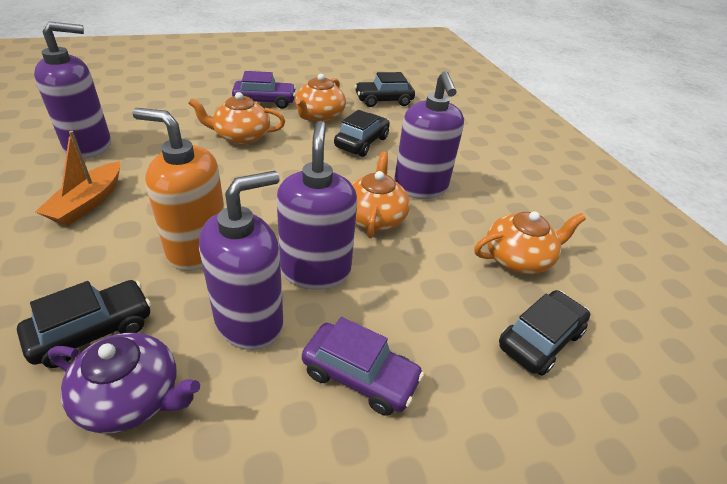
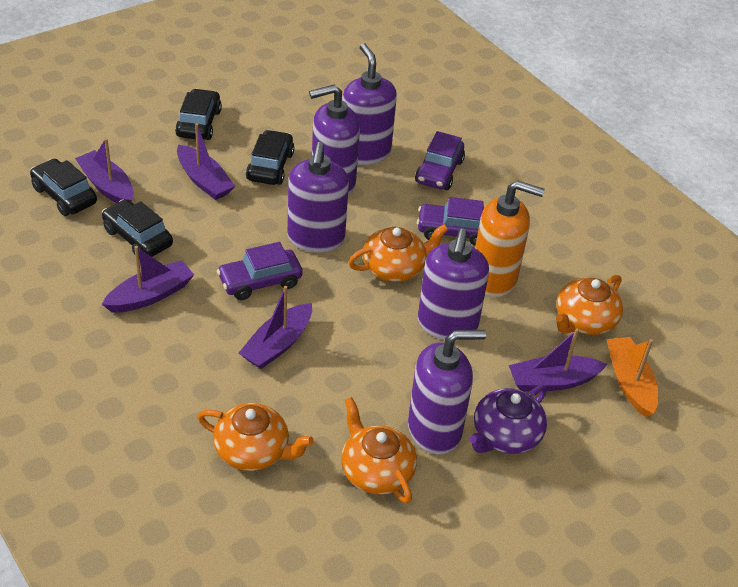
purple boat: none = 0 -> [75,138,134,203] [102,246,194,313] [177,123,235,200] [239,286,312,369] [509,328,608,392] = 5
purple car: [232,71,296,109] [302,317,424,416] = 2 -> [217,242,303,300] [415,131,465,190] [417,197,484,246] = 3
purple soap dispenser: [34,21,111,159] [199,171,283,350] [277,121,357,290] [394,71,464,199] = 4 -> [287,142,349,253] [309,85,360,195] [342,43,397,165] [408,330,486,455] [418,229,489,341] = 5

